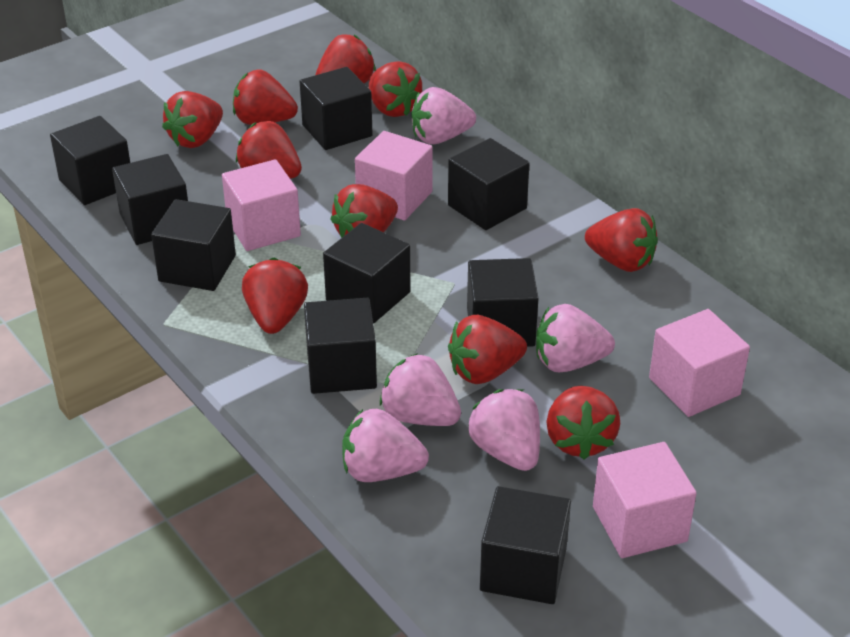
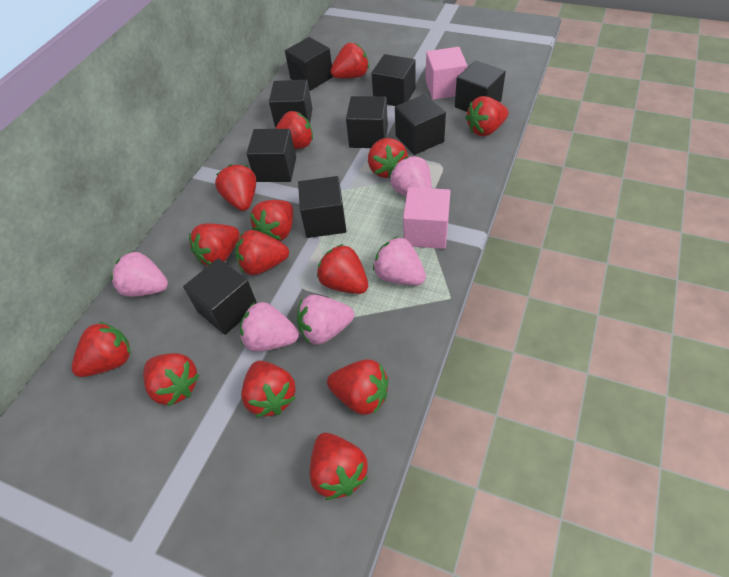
pink cube: [222,159,301,251] [355,131,433,220] [593,442,697,558] [649,309,750,417] = 4 -> [403,187,451,249] [426,47,467,100] = 2
red strawberry: [162,91,223,148] [233,70,298,125] [236,121,302,179] [242,258,308,334] [315,35,376,84] [330,184,398,238] [369,61,422,117] [448,315,527,384] [546,386,620,460] [585,208,658,272] = 10 -> [72,322,131,377] [143,353,199,406] [189,224,240,266] [215,164,256,211] [235,230,289,275] [241,361,296,417] [250,200,293,241] [275,111,313,149] [310,433,368,500] [317,244,368,294] [327,359,388,415] [330,43,369,78] [368,138,408,178] [465,96,509,136] = 14

